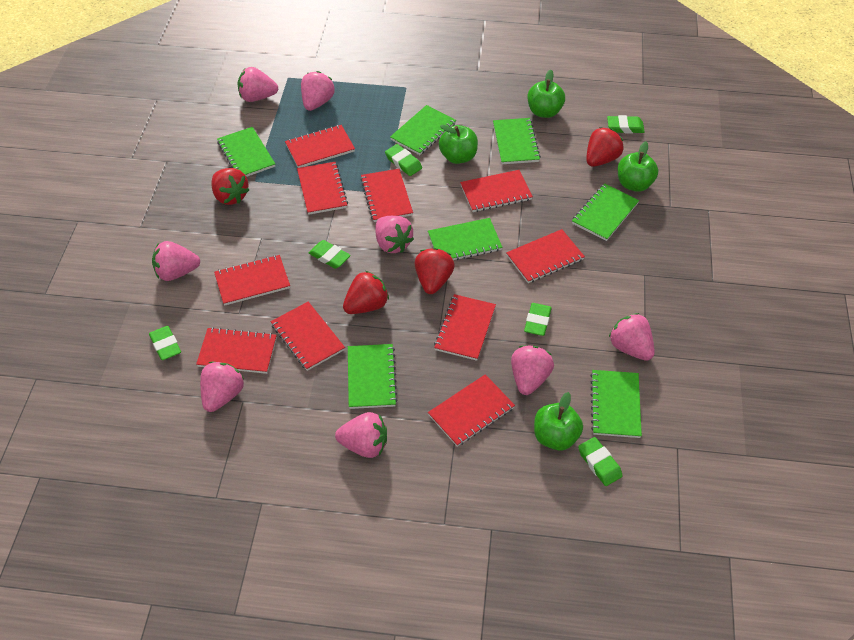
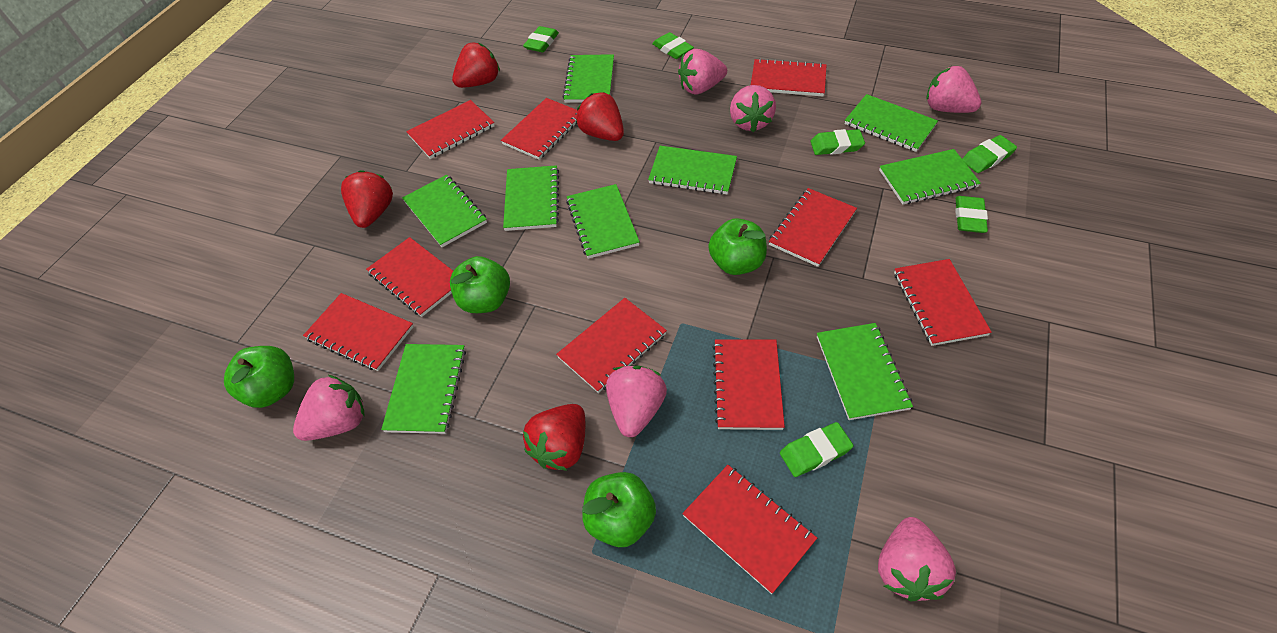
green notebook: [217,127,275,177] [348,344,397,409] [390,105,456,155] [428,218,502,260] [493,118,541,164] [572,183,639,241] [590,370,642,438] = 7 -> [381,344,466,434] [402,175,487,247] [503,165,559,231] [563,54,614,103] [566,184,640,259] [648,146,737,195] [817,323,913,420] [845,94,938,152] [879,149,981,205] = 9
pink strawberry: [152,241,200,281] [200,362,244,412] [237,67,278,102] [301,71,335,111] [335,412,387,458] [375,216,414,253] [511,345,554,395] [609,313,655,361] = 8 -> [293,375,364,441] [606,365,667,437] [678,49,727,95] [730,85,776,132] [878,517,956,601] [927,66,981,113] = 6

